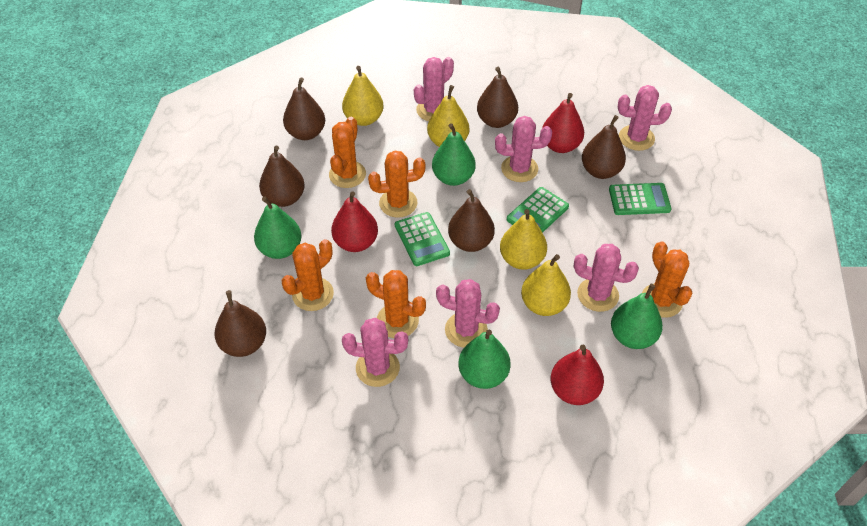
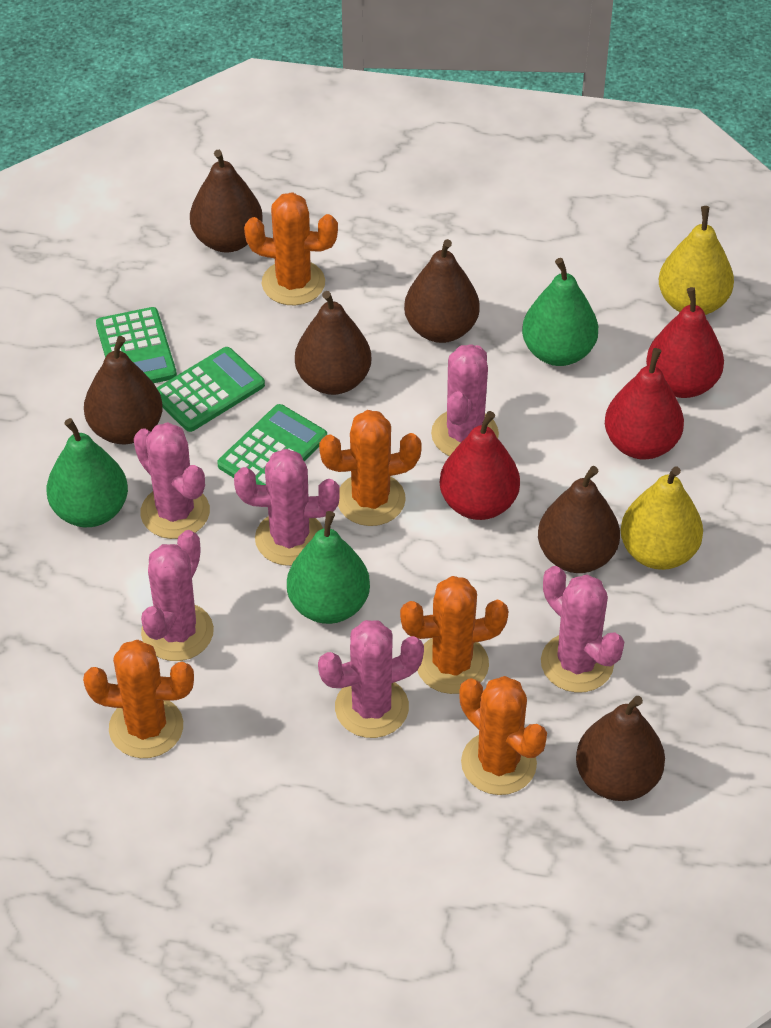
green pear: [254,196,302,259] [432,123,476,186] [458,329,511,389] [611,284,663,349] = 4 -> [46,418,128,527] [287,511,370,624] [522,258,598,366] = 3
yellow pear: [342,66,384,126] [427,85,469,147] [500,209,547,270] [521,254,571,316] = 4 -> [621,466,703,570] [659,206,734,315] = 2

